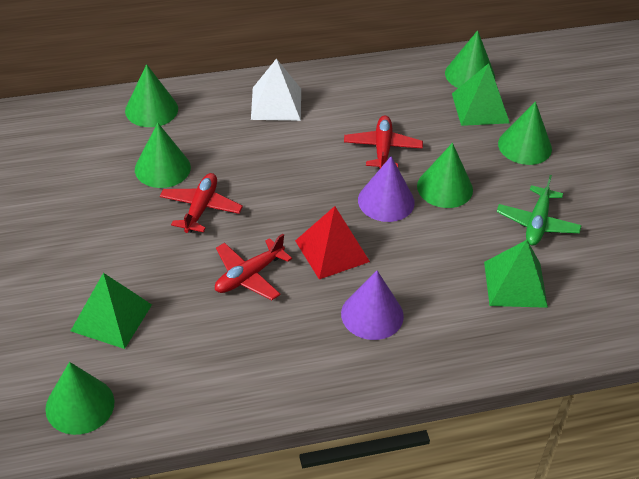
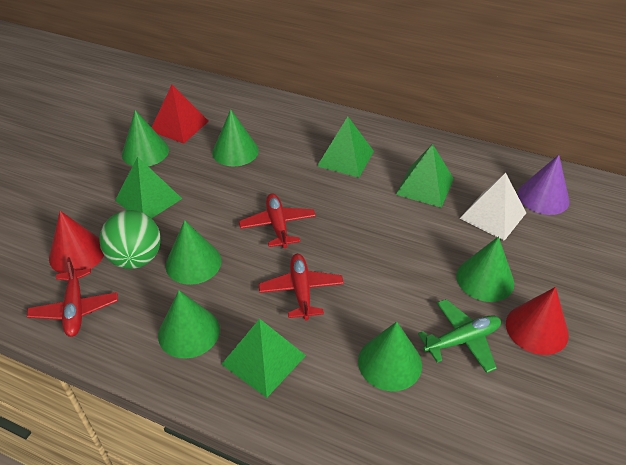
green ball: none = 0 -> [99,210,161,269] = 1
green pyramid: [71,273,152,349] [452,63,510,126] [484,240,548,308] = 3 -> [115,157,182,218] [221,319,306,398] [317,117,374,178] [396,144,454,208] = 4
purple cone: [341,271,404,340] [358,156,415,222] = 2 -> [518,155,570,215] = 1
red cone: none = 0 -> [49,211,104,273] [506,287,569,355] = 2

